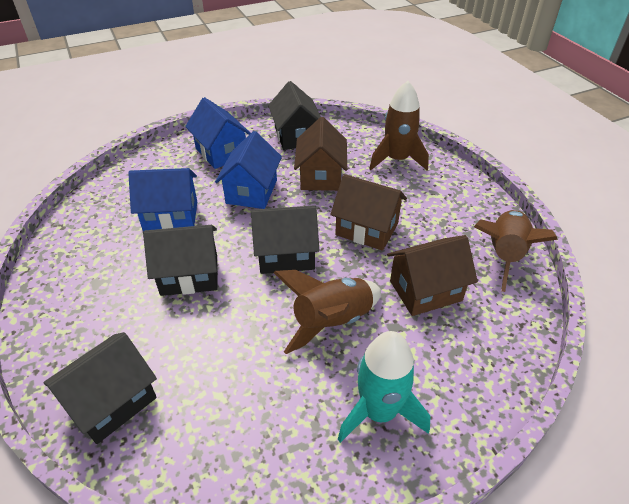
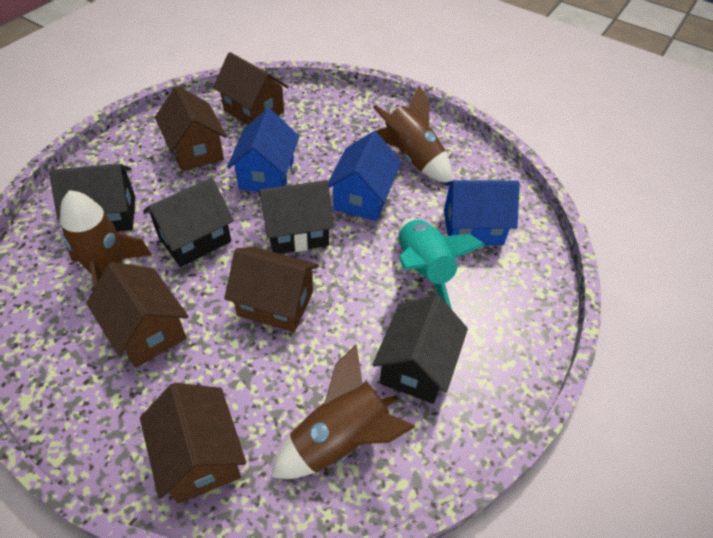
brown house: [294,117,347,191] [330,174,407,251] [387,235,478,316] = 3 -> [86,262,188,368] [140,383,246,504] [155,86,227,172] [213,52,289,125] [224,247,319,332] = 5

